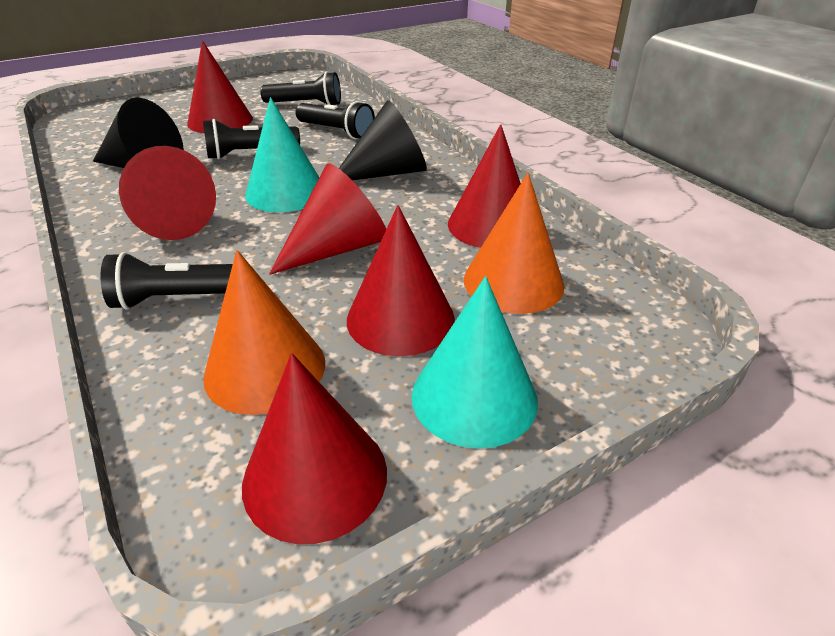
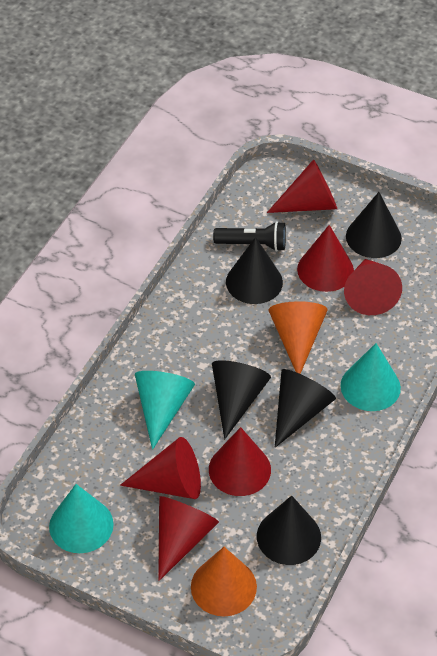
black cone: [93,98,184,168] [339,100,427,180] = 2 -> [212,360,271,439] [226,237,283,304] [257,495,321,565] [275,369,336,448] [346,192,402,258] = 5
black flashlight: [101,252,233,310] [203,119,300,160] [260,72,341,105] [295,101,375,139] = 4 -> [213,221,286,251] = 1
turquoise cone: [245,97,319,212] [411,276,538,449] = 2 -> [49,484,114,553] [135,371,195,450] [340,343,401,411] = 3

